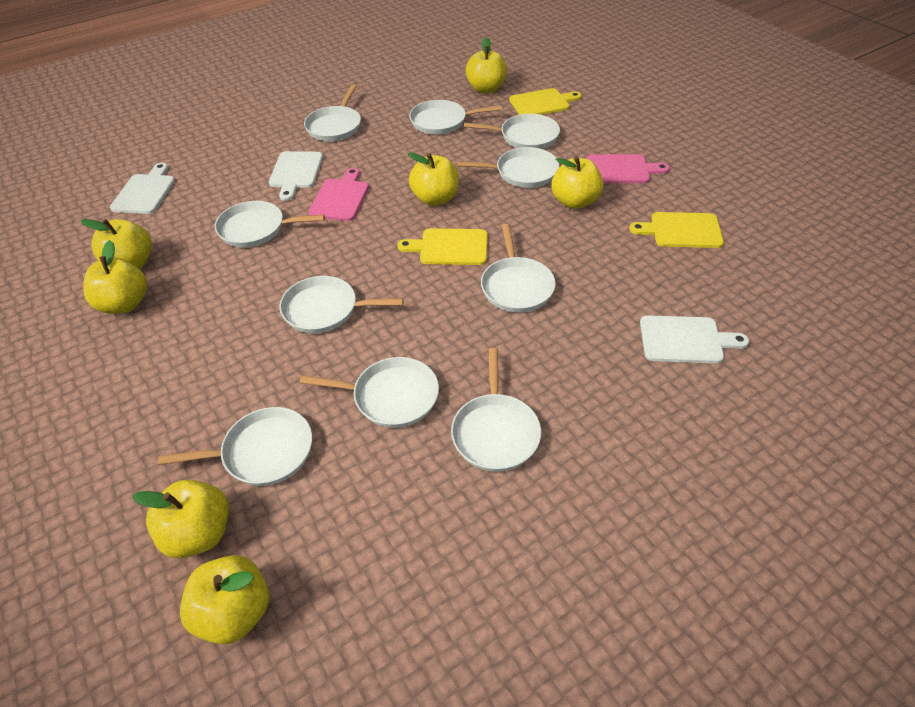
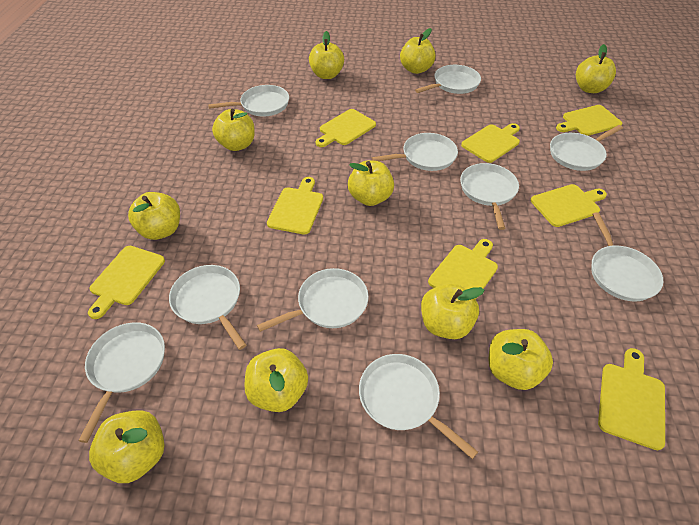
pink cutting board: [308,168,369,221] [587,154,670,183] = 2 -> none = 0
white cutting board: [110,163,175,214] [269,151,323,201] [640,315,749,363] = 3 -> none = 0
yellow apple: [80,219,152,269] [83,240,147,314] [132,480,229,558] [180,555,269,645] [408,153,459,206] [466,37,507,93] [551,156,604,209] = 7 -> [89,410,165,483] [128,192,180,240] [212,109,255,151] [244,348,308,412] [309,31,344,79] [348,160,394,206] [400,28,436,74] [421,283,484,339] [489,329,553,390] [576,44,616,93] = 10
yellow cutting board: [397,228,488,265] [509,88,582,115] [629,212,724,248] = 3 -> [88,246,165,319] [267,177,323,235] [315,109,376,147] [428,239,498,299] [461,123,520,163] [531,184,607,227] [556,105,622,136] [598,348,665,450] = 8

